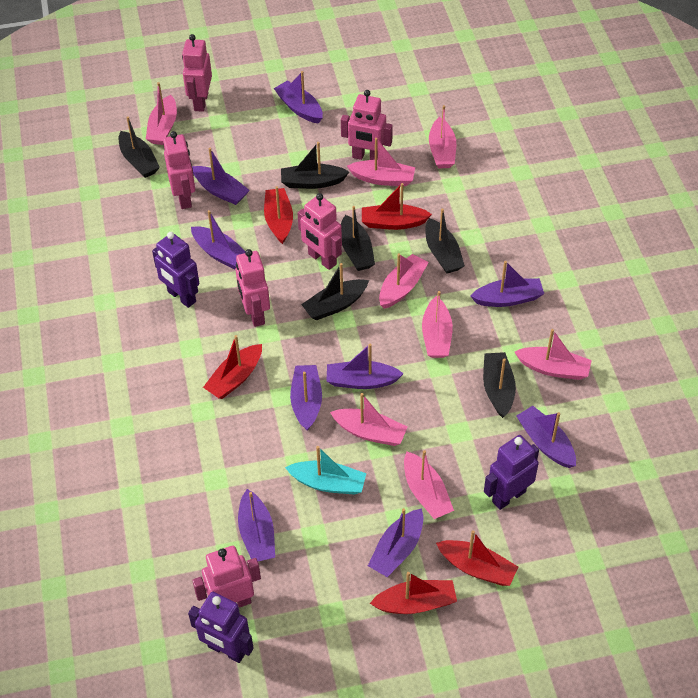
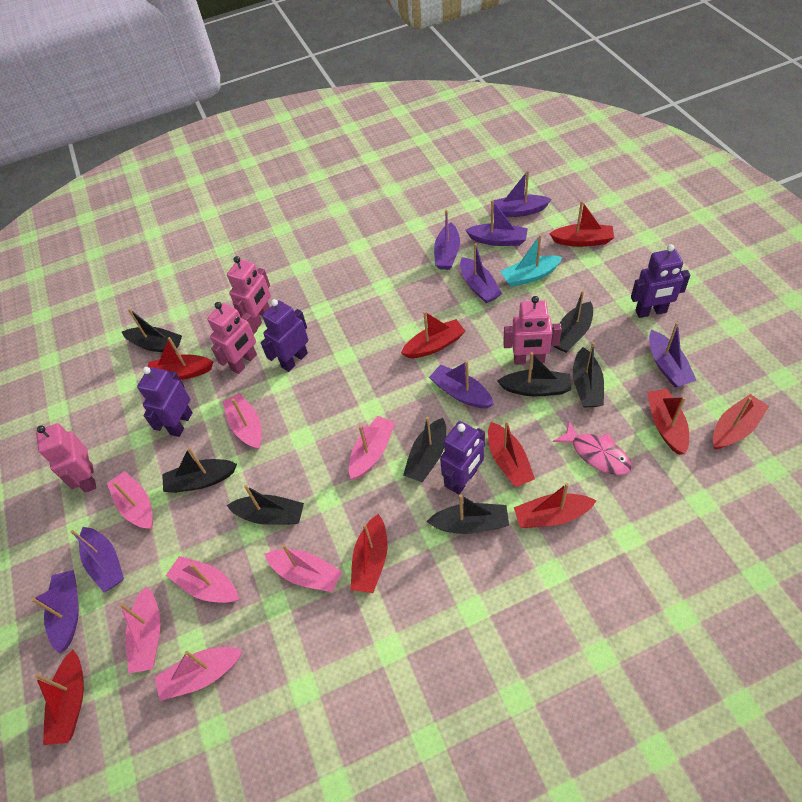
black boat: [118,116,160,178] [281,142,349,189] [301,263,369,320] [341,206,375,271] [425,208,465,273] [483,352,516,418] = 6 -> [122,308,182,352] [162,447,237,493] [227,485,304,525] [403,417,446,482] [426,494,509,534] [497,352,571,396] [554,290,593,353] [573,342,604,408] = 8
pink boat: [146,82,177,145] [330,393,407,446] [347,138,415,186] [379,253,429,309] [404,450,454,519] [422,291,453,358] [429,105,456,169] [515,329,592,380] = 8 -> [107,471,153,529] [119,587,160,674] [155,647,243,701] [166,556,239,603] [222,393,262,450] [264,544,342,592] [349,416,395,479] = 7
pink fish: none = 0 -> [553,420,632,475] = 1
pink robot: [163,131,195,209] [182,34,212,112] [192,546,261,607] [236,249,270,327] [298,193,342,270] [341,90,393,160] = 6 -> [36,423,96,493] [207,302,257,374] [227,256,271,329] [503,296,562,365] = 4
purple boat: [191,210,245,269] [192,148,250,205] [238,489,275,561] [274,71,323,124] [290,365,322,431] [326,343,404,389] [368,508,423,577] [470,261,544,307] [517,406,576,468] = 9 -> [32,570,79,653] [70,527,124,592] [429,361,494,408] [434,210,460,270] [460,243,502,303] [466,200,528,246] [493,170,552,217] [649,322,697,387] = 8
purple robot: [152,232,199,308] [188,592,254,663] [484,435,539,510] = 3 -> [137,367,193,437] [261,299,308,372] [440,421,485,494] [631,244,691,318] = 4
red boat: [203,335,262,399] [264,186,293,244] [362,183,432,230] [370,572,457,614] [436,530,518,586] = 5 -> [35,649,84,745] [148,337,213,380] [351,514,388,593] [401,311,465,358] [488,421,535,487] [514,483,596,528] [549,201,614,247] [647,389,689,455] [713,394,769,450] = 9

